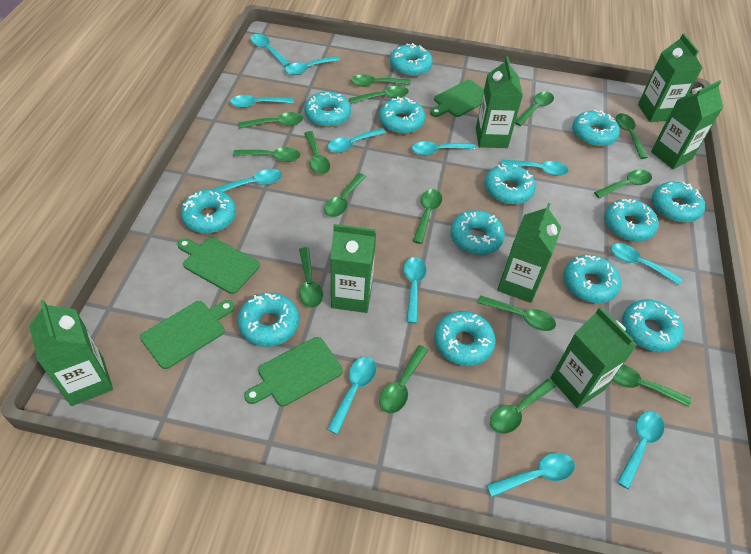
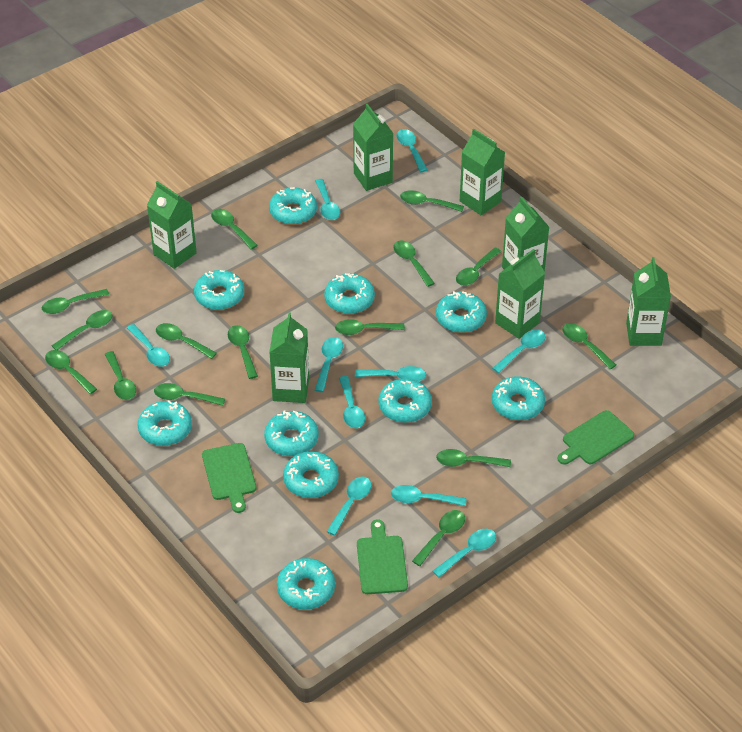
green cutting board: [140,300,235,369] [177,237,260,294] [244,337,343,407] [430,80,484,117] = 4 -> [202,443,256,513] [357,519,408,594] [557,410,634,465] = 3
turquoise donut: [181,190,236,234] [238,293,299,347] [304,92,351,127] [379,96,425,134] [390,43,433,77] [434,311,496,366] [450,210,505,255] [485,164,535,205] [563,255,621,303] [572,110,620,147] [604,199,659,242] [622,299,684,352] [652,181,705,223] = 13 -> [138,401,192,446] [194,270,244,310] [264,410,318,456] [269,187,317,225] [277,558,335,610] [283,451,339,498] [324,273,375,314] [378,379,432,423] [436,291,487,333] [492,376,545,420] = 10
turquoise spoon: [213,169,282,192] [230,95,294,108] [250,34,290,67] [285,56,339,75] [327,128,386,153] [327,357,376,434] [403,257,427,323] [412,141,475,156] [486,453,575,497] [501,160,569,176] [611,243,682,285] [617,411,664,489] = 12 -> [127,324,170,367] [315,179,340,220] [315,337,343,392] [326,477,372,536] [339,376,365,428] [355,366,426,382] [391,485,467,506] [396,129,428,172] [433,529,496,577] [492,330,545,373] = 10

